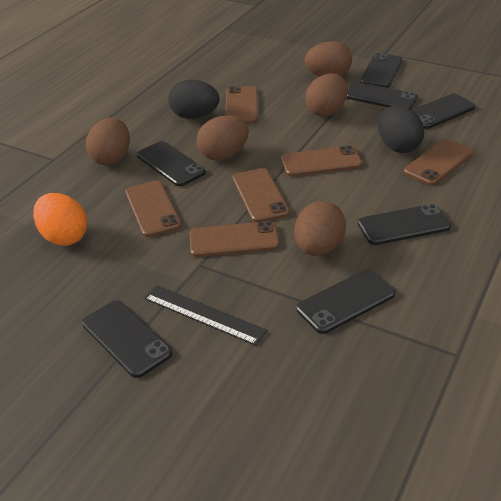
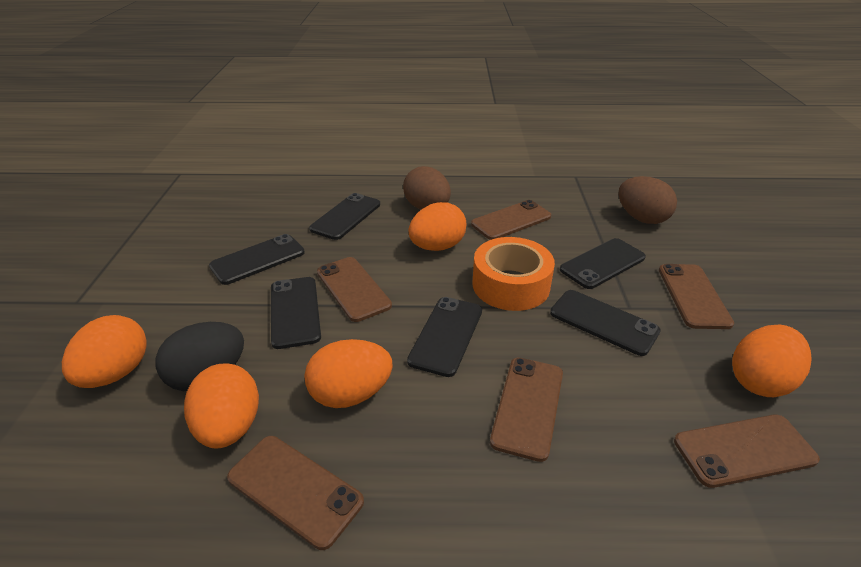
black egg: [168,80,220,119] [378,106,424,153] = 2 -> [156,322,244,391] = 1
black phone: [82,300,173,378] [137,141,206,186] [296,269,396,334] [346,82,418,110] [358,204,451,245] [360,53,402,88] [412,93,476,129] = 7 -> [209,234,305,285] [271,277,321,349] [309,193,380,240] [407,297,482,377] [550,290,661,356] [560,238,646,289] = 6
black ruler: [144,285,267,346] = 1 -> none = 0
brown egg: [86,118,130,166] [197,116,249,161] [294,201,346,256] [305,41,352,76] [305,73,347,117] = 5 -> [403,166,451,210] [619,176,677,224] = 2
orange egg: [33,193,88,246] = 1 -> [62,315,147,388] [184,363,259,449] [304,339,393,408] [408,202,467,251] [732,324,812,397] = 5
orange tape: none = 0 -> [472,237,555,311] = 1

